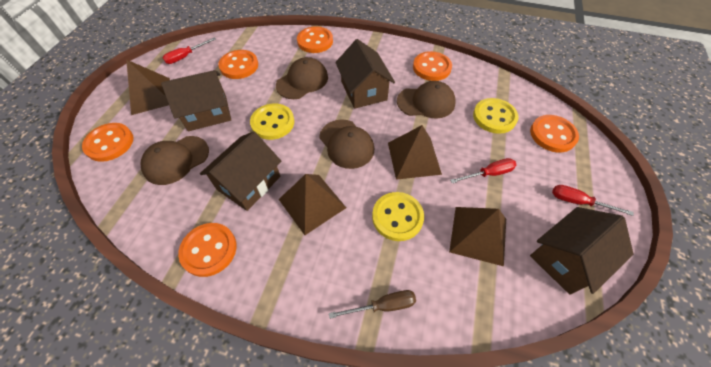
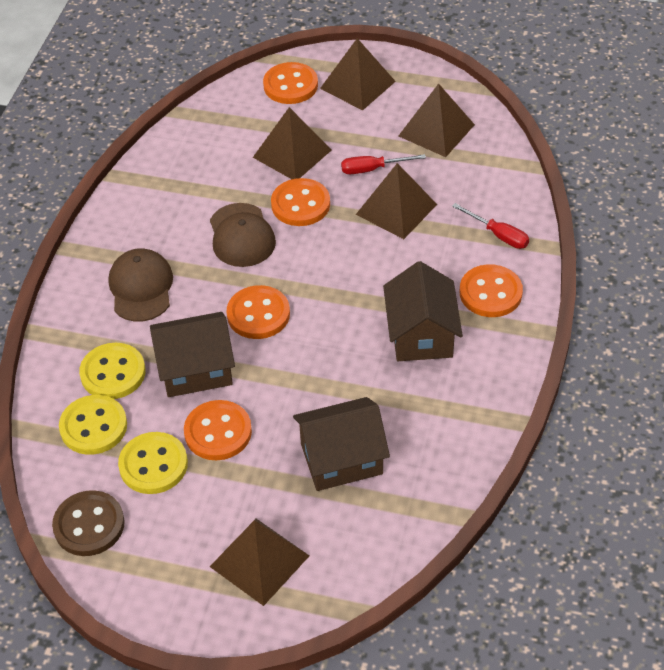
brown button: none = 0 -> [52,490,125,556] = 1
brown cap: [141,136,209,185] [276,57,328,99] [319,119,374,169] [397,81,456,119] = 4 -> [109,248,173,322] [210,203,276,267] = 2
brown house: [161,70,231,131] [200,131,281,211] [335,39,395,109] [530,207,634,295] = 4 -> [150,312,235,397] [293,397,390,491] [383,261,463,361] = 3
brown pyramid: [126,60,170,115] [279,174,346,235] [388,125,442,180] [449,207,506,266] = 4 -> [210,519,309,606] [253,107,331,179] [320,38,396,111] [356,163,437,239] [398,84,475,157] = 5
brown screwdriver: [329,290,416,319] = 1 -> none = 0
orange button: [82,123,133,162] [178,223,237,277] [218,50,258,79] [297,26,333,53] [413,51,452,81] [530,115,579,152] = 6 -> [184,400,252,460] [227,285,290,339] [263,62,318,104] [271,178,330,226] [460,264,523,317] = 5
red screwdriver: [163,38,216,64] [450,158,516,183] [552,185,634,216] = 3 -> [341,154,426,174] [452,203,529,249] = 2

